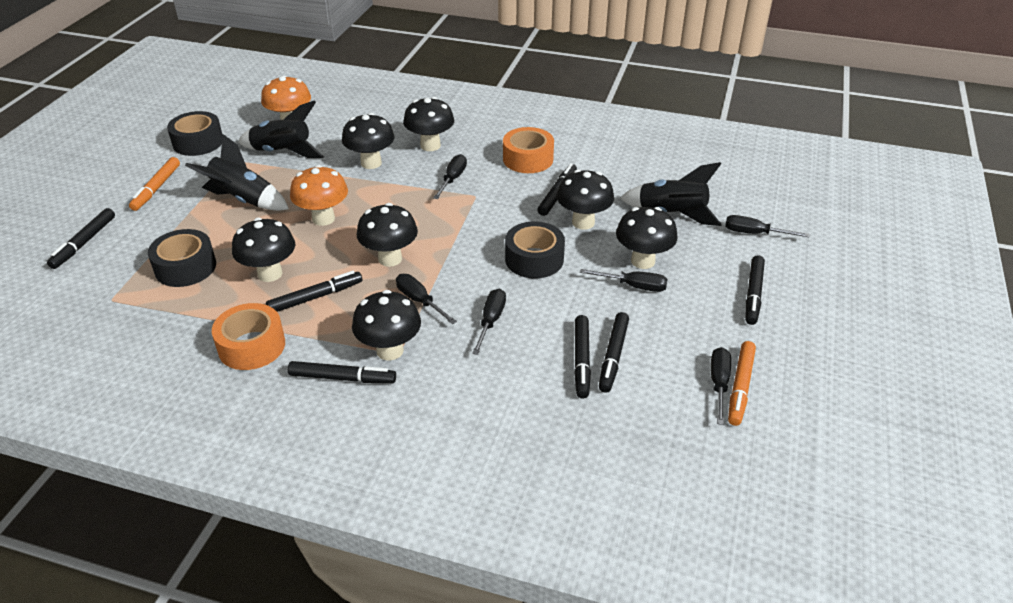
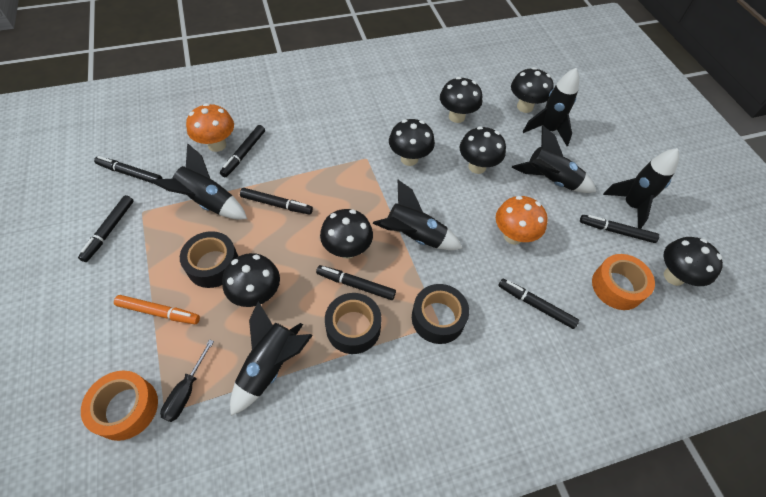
black rocket: [185,134,289,211] [238,100,324,158] [620,162,722,226] = 3 -> [151,143,247,220] [230,301,313,416] [373,180,463,250] [512,126,596,193] [523,68,579,146] [603,148,679,229] = 6
black screwdriver: [396,274,457,324] [433,154,467,199] [472,289,506,355] [580,269,668,292] [711,347,731,425] [725,215,810,237] = 6 -> [160,339,214,422] = 1
orange marker: [129,157,180,211] [728,341,756,426] = 2 -> [114,295,200,324] = 1

